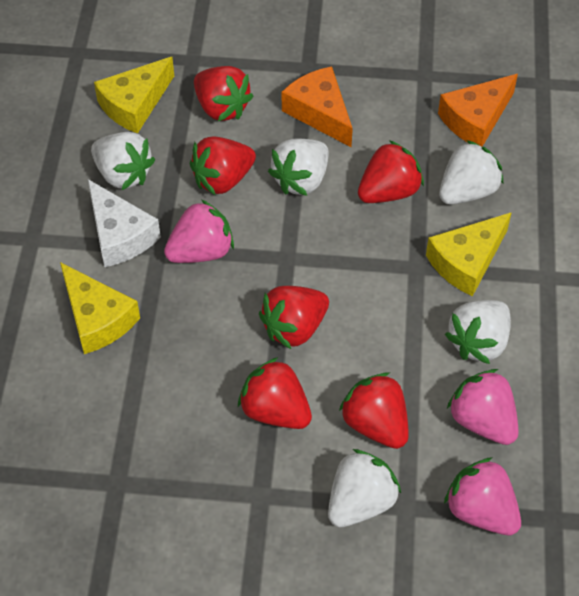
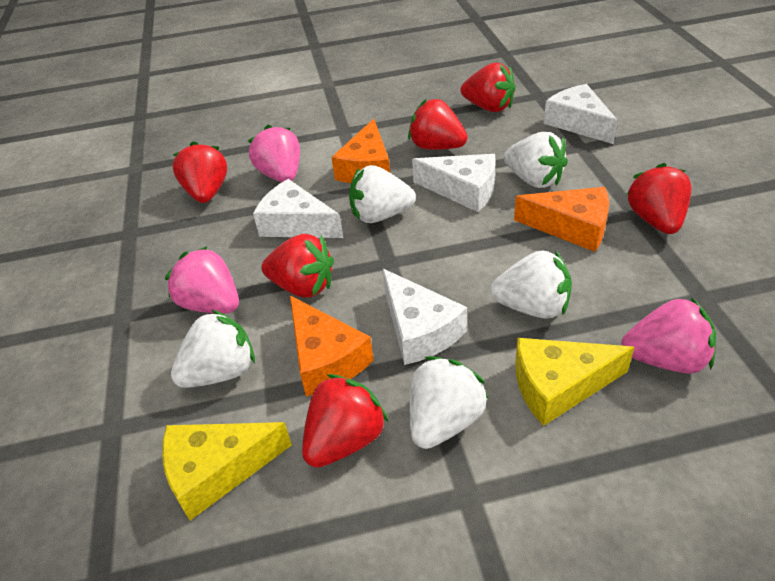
orange cheese: [282,66,353,147] [438,74,518,147] = 2 -> [290,296,374,396] [331,119,390,183] [514,187,609,252] = 3
white cheese: [88,179,161,267] = 1 -> [253,179,343,238] [383,269,467,365] [412,154,496,212] [544,84,618,144] = 4
yellow cheese: [60,262,140,354] [94,57,174,134] [426,212,512,296] = 3 -> [162,422,292,521] [515,338,635,426] = 2

